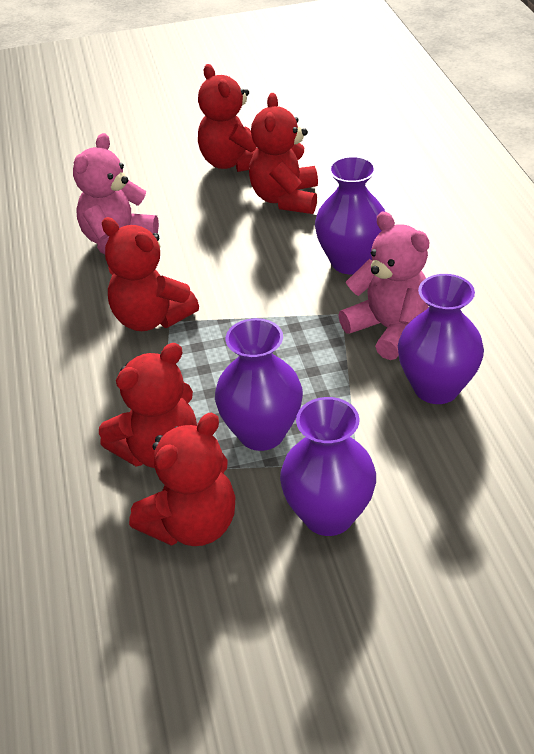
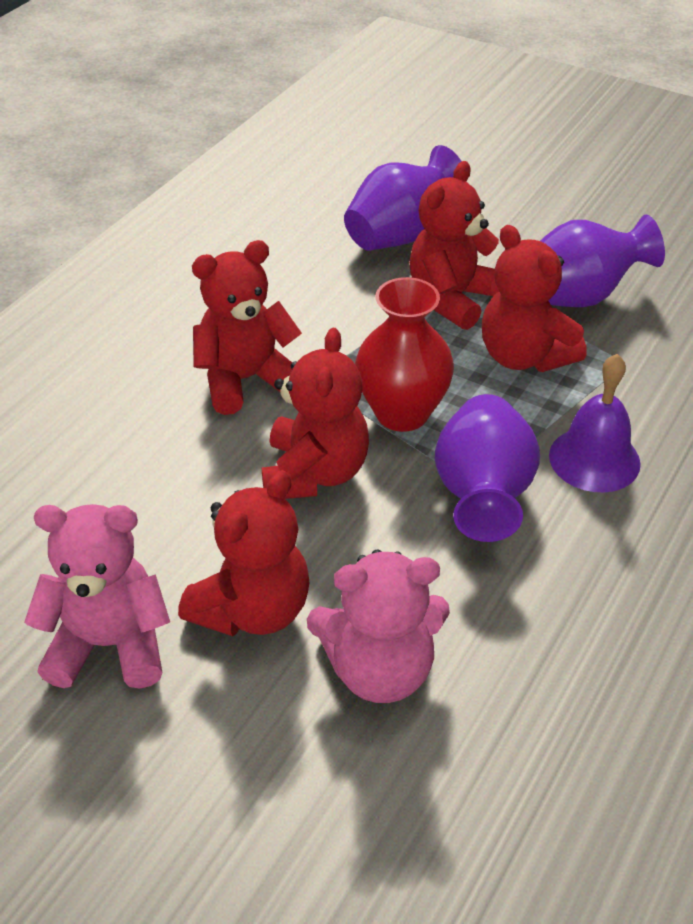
purple bell: none = 0 -> [549,354,641,492] = 1
purple vase: [215,318,303,451] [280,397,376,536] [315,156,385,274] [398,274,484,404] = 4 -> [344,145,467,251] [435,394,540,542] [540,215,665,307] = 3
red vase: none = 0 -> [355,277,454,432] = 1

